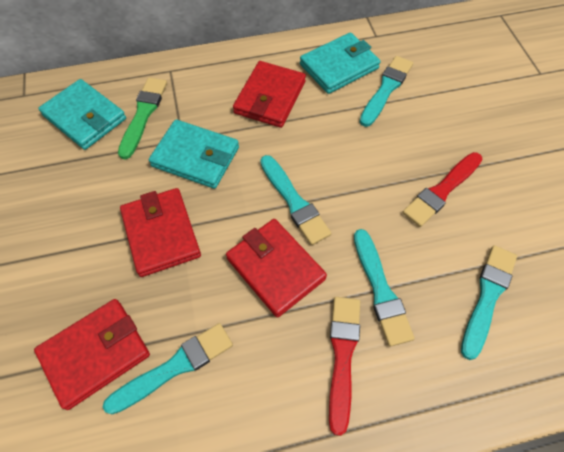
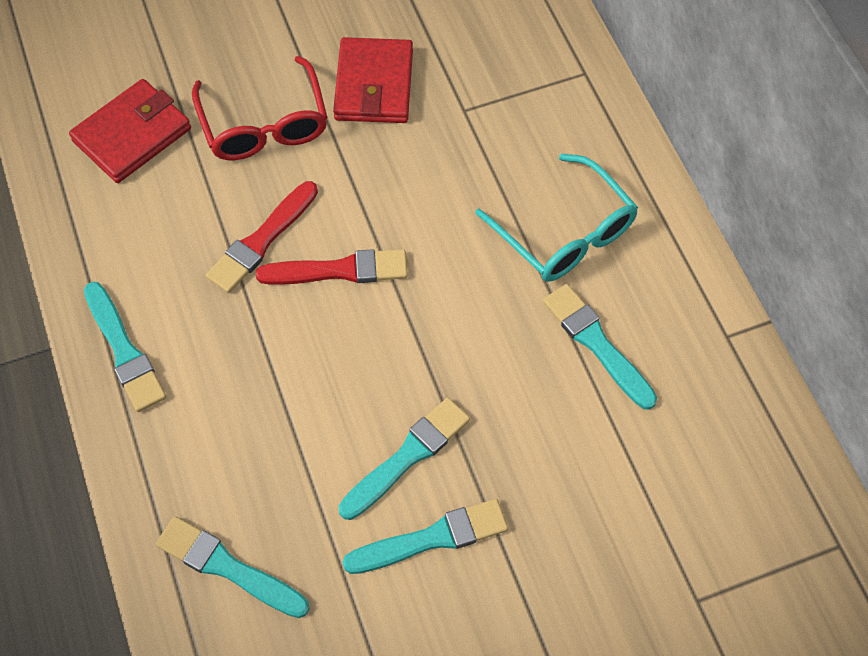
green brush: [118,77,167,160] = 1 -> none = 0
red glasses: none = 0 -> [192,56,328,160] = 1
red wallet: [34,299,150,410] [120,188,201,277] [226,219,327,318] [233,61,306,128] = 4 -> [69,79,191,183] [333,37,413,123] = 2
turquoise glasses: none = 0 -> [475,154,638,282] = 1
turquoise wallet: [38,79,126,150] [149,120,239,189] [300,32,381,94] = 3 -> none = 0

